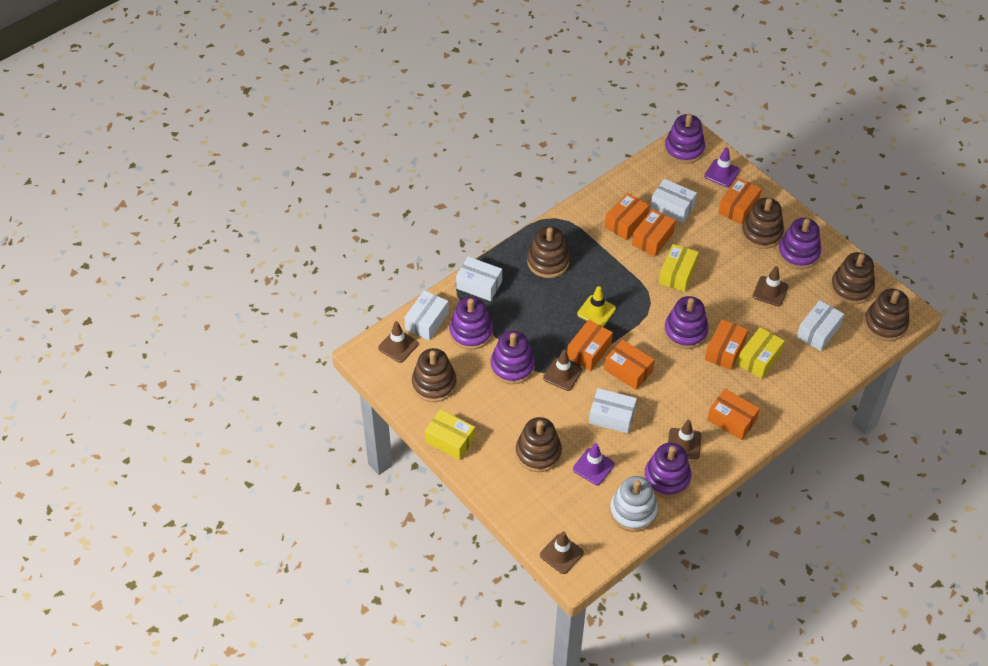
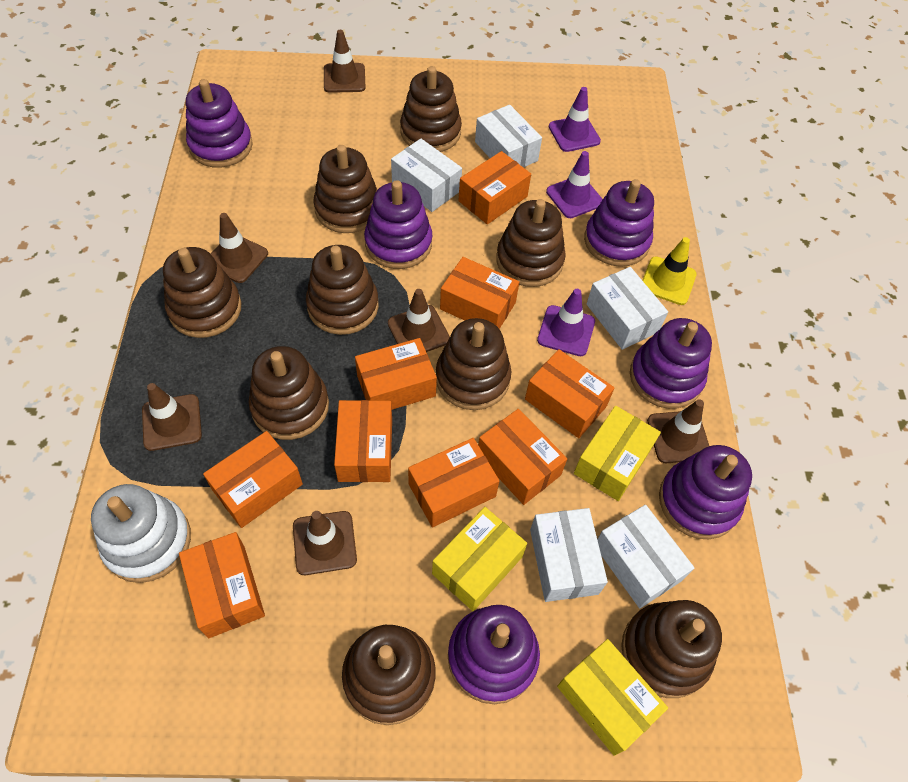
brown stacking toy: [412,348,457,402] [516,417,562,472] [527,226,570,278] [741,198,784,249] [831,252,875,304] [864,289,909,341] = 6 -> [163,247,241,338] [249,346,329,440] [306,245,379,335] [314,145,378,233] [342,625,436,725] [400,66,462,152] [436,318,511,410] [496,199,566,287] [621,600,722,698] = 9
brown traffic cone: [378,321,418,363] [540,531,584,574] [543,350,582,391] [668,420,702,459] [753,266,789,306] = 5 -> [142,383,202,451] [211,213,268,283] [293,511,357,575] [324,30,366,93] [388,289,450,352] [647,399,709,463] = 6
orange box: [567,320,613,371] [604,339,654,390] [605,193,649,240] [632,209,676,257] [705,319,748,370] [707,389,760,440] [718,178,762,225] = 7 -> [179,532,265,638] [203,431,303,528] [334,400,392,482] [355,338,437,410] [408,438,499,528] [440,257,519,329] [458,151,531,224] [478,409,567,505] [525,349,615,438] = 9
purple traffic cone: [573,443,615,485] [704,147,740,187] = 2 -> [537,289,595,356] [546,151,603,218] [549,87,601,152] = 3

